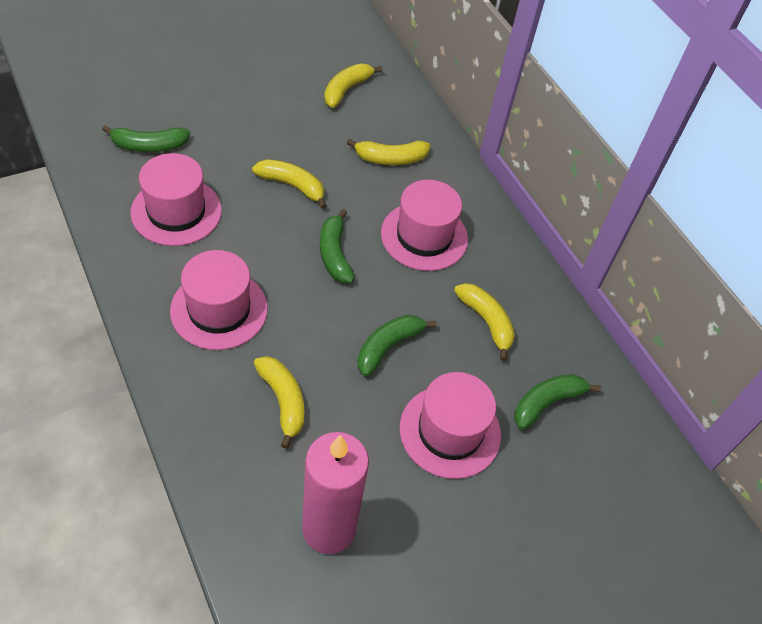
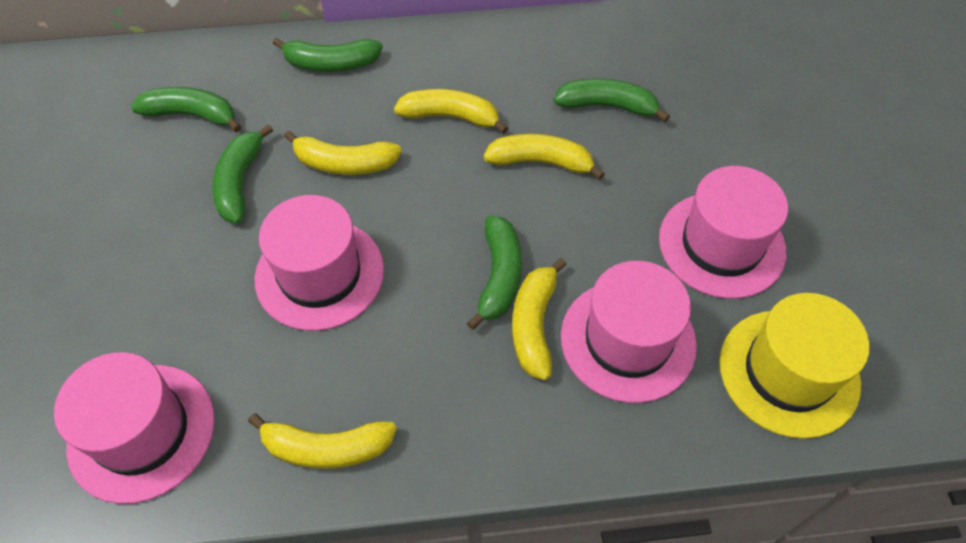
green banana: [102,125,190,152] [320,209,355,283] [358,315,437,376] [514,374,601,430] = 4 -> [131,87,241,132] [212,124,273,223] [273,38,383,72] [467,215,522,330] [553,78,670,122] = 5
pink candle: [302,432,369,554] = 1 -> none = 0
yellow hat: none = 0 -> [719,293,870,439] = 1

